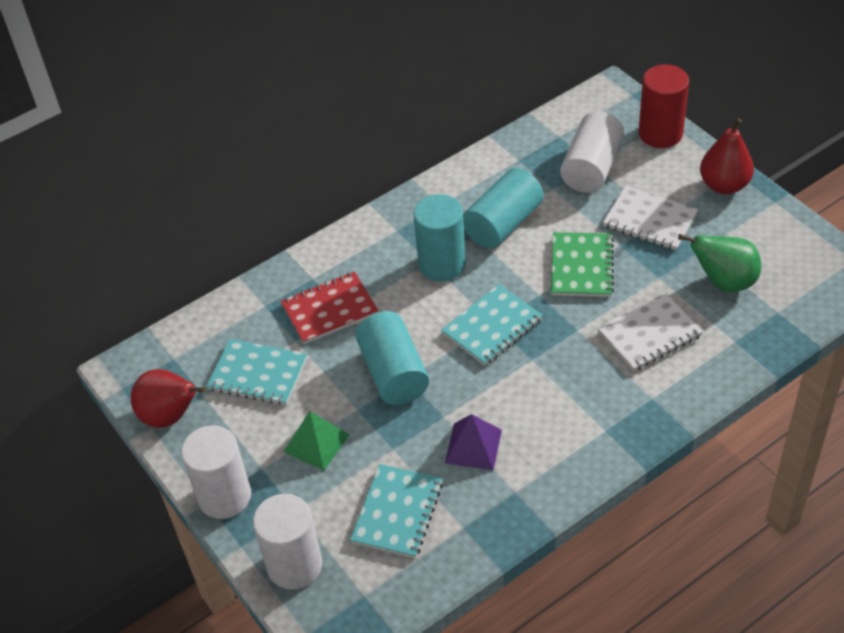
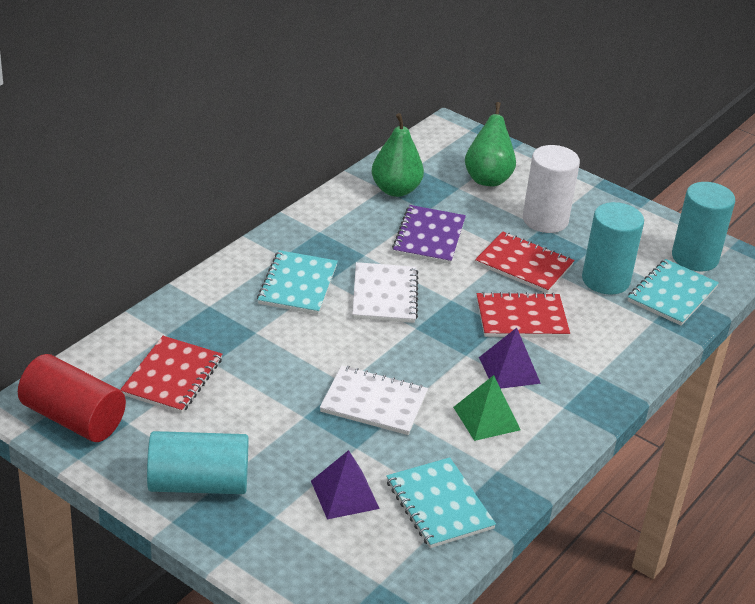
green notebook: [551,232,614,297] = 1 -> none = 0
green pear: [678,234,762,292] = 1 -> [372,113,424,197] [465,102,516,186] = 2
purple notebook: none = 0 -> [392,205,466,264] = 1
purple pyramid: [445,414,502,470] = 1 -> [311,450,380,519] [479,328,541,389] = 2
red notebook: [281,271,378,344] = 1 -> [120,336,222,414] [475,232,574,293] [477,292,570,337] = 3
red pear: [131,369,206,428] [700,118,754,194] = 2 -> none = 0
white cylinder: [181,425,251,519] [253,494,322,589] [560,111,624,193] = 3 -> [523,145,580,233] = 1

